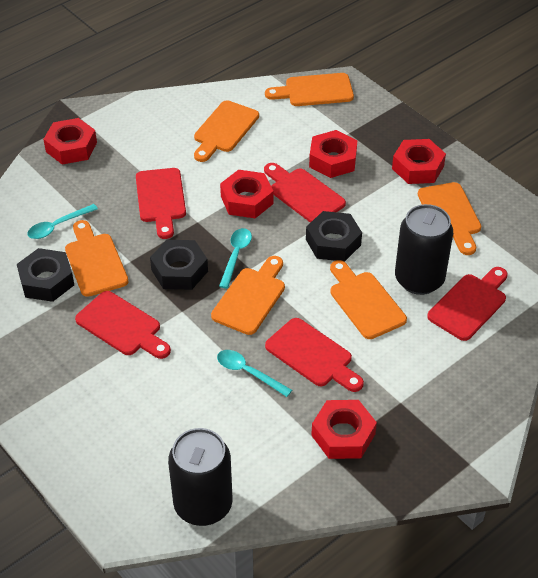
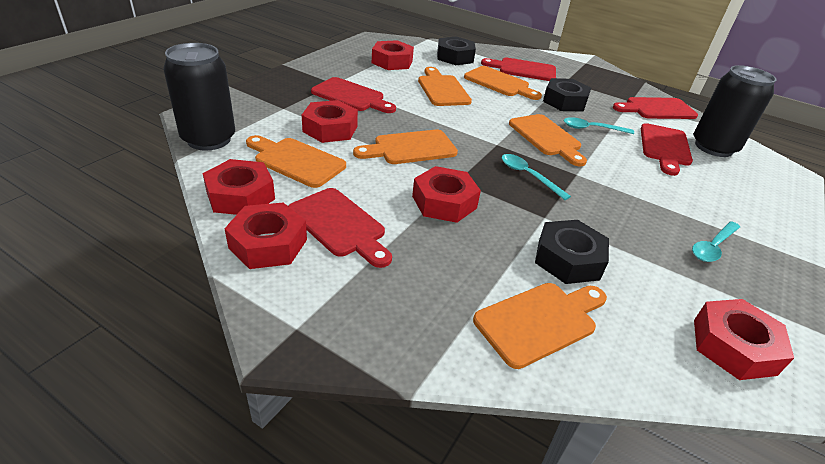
red nut: [43,118,97,165] [220,170,273,218] [309,130,357,178] [311,400,377,459] [392,139,446,184] = 5 -> [202,159,275,215] [224,202,307,269] [302,100,358,143] [372,40,414,70] [412,166,481,223] [694,299,794,380] = 6

